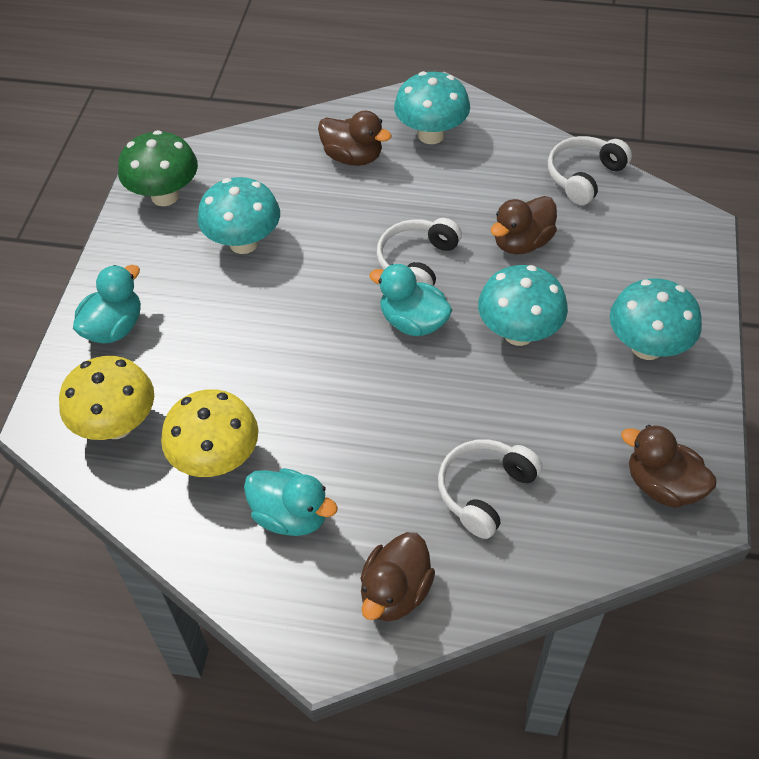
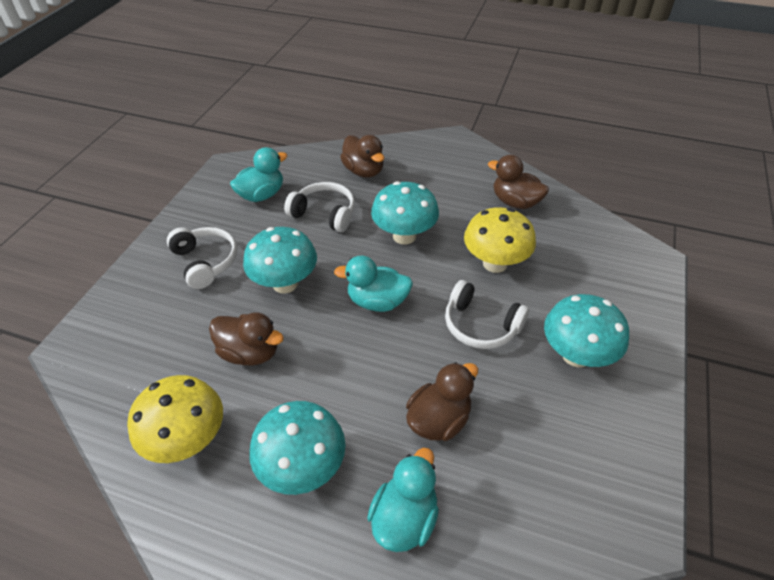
green mushroom: [118,130,198,206] = 1 -> none = 0

